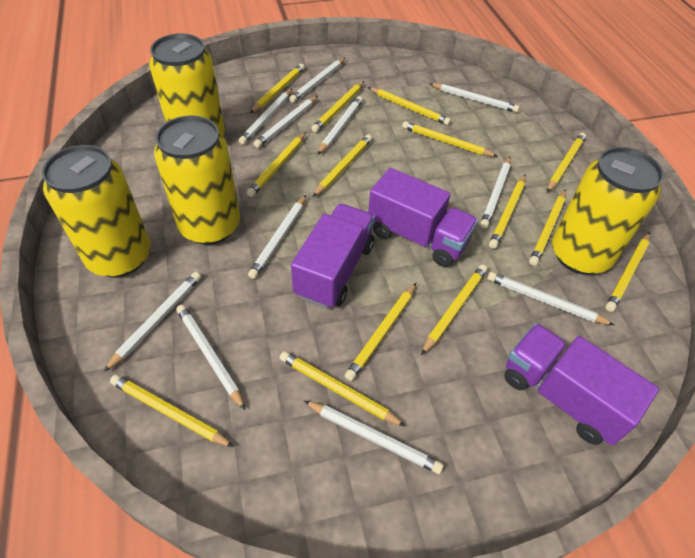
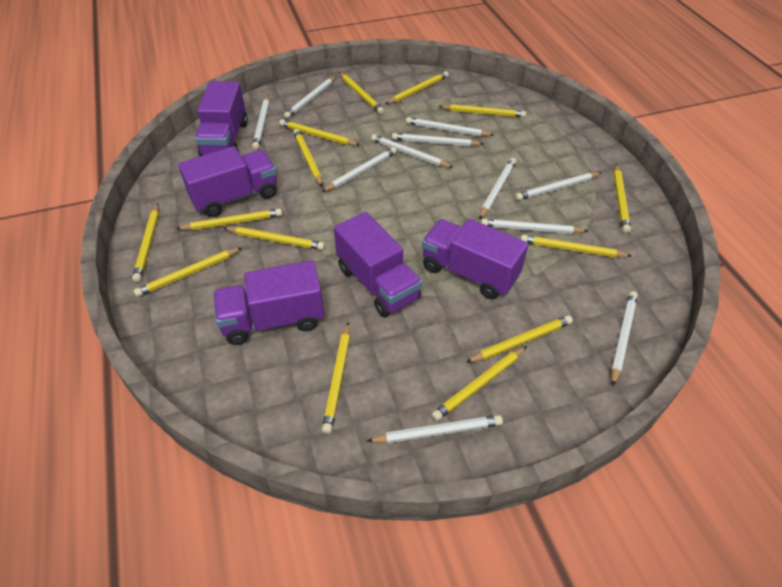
purple truck: [291,204,375,309] [368,168,478,267] [504,323,659,446] = 3 -> [178,146,277,217] [195,81,248,157] [213,260,324,345] [334,212,422,317] [422,219,528,299] = 5
yellow can: [42,145,151,278] [149,33,225,137] [154,115,240,245] [552,147,664,275] = 4 -> none = 0

